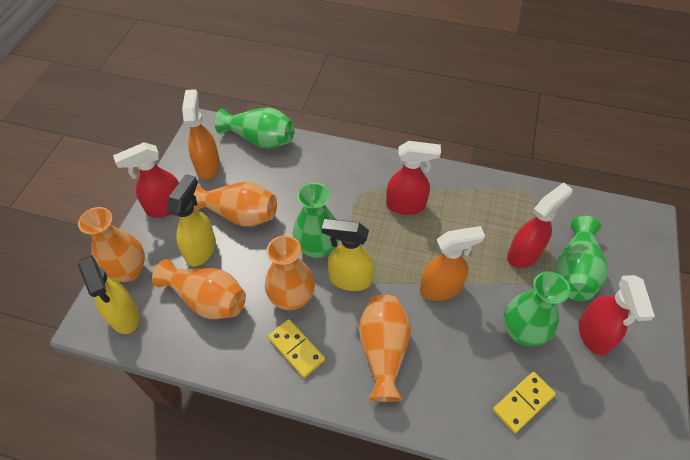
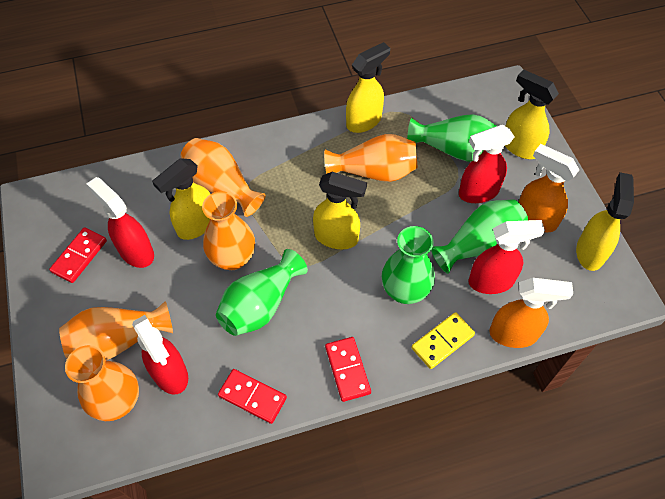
red domino: none = 0 -> [49,227,107,283] [218,369,287,424] [325,337,371,402] = 3
yellow domino: [268,319,325,378] [493,372,556,433] = 2 -> [411,312,475,369] = 1
yellow spray bottle: [78,255,140,334] [167,174,216,267] [322,219,374,291] = 3 -> [152,158,210,240] [313,172,367,249] [346,42,390,133] [505,69,559,159] [576,172,634,271] = 5

